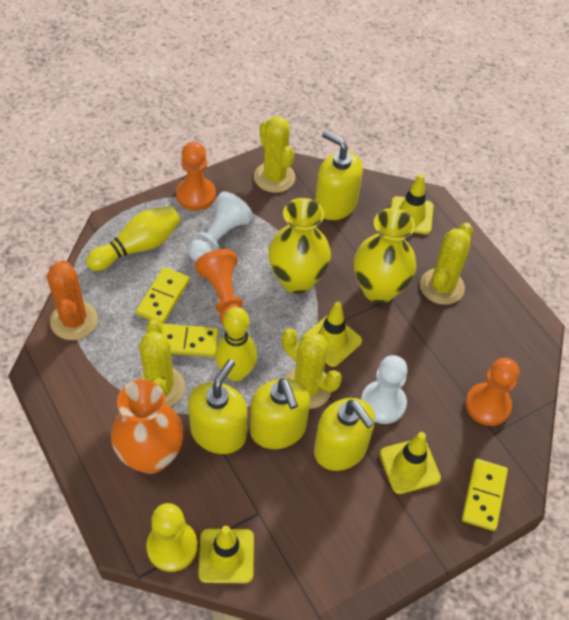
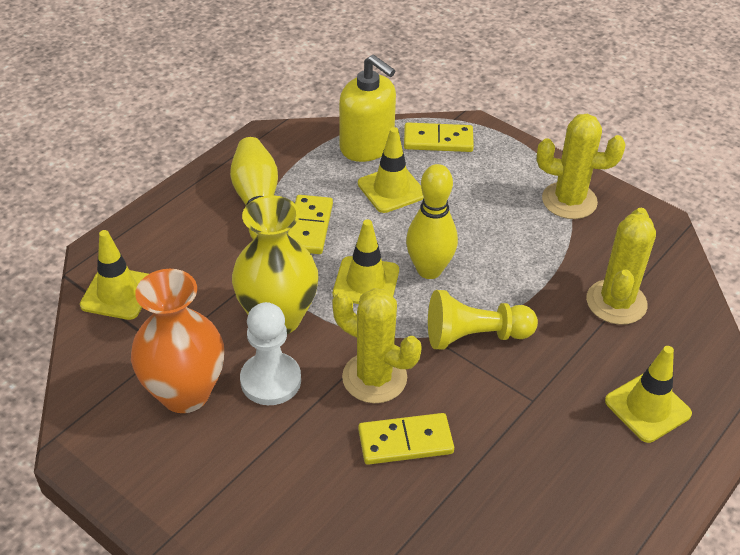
orange cactus: [47,260,98,340] = 1 -> none = 0
orange pawn: [176,142,216,210] [195,249,243,325] [465,358,519,426] = 3 -> none = 0
white pawn: [189,192,253,262] [361,355,408,424] = 2 -> [240,302,301,405] = 1
yellow cactus: [138,319,185,406] [254,116,295,193] [282,328,342,409] [420,223,473,305] = 4 -> [332,288,422,403] [537,114,625,219] [586,208,656,325] = 3
yellow soap dispenser: [188,359,247,454] [250,378,310,449] [314,398,375,471] [315,131,363,220] = 4 -> [339,55,396,162] = 1
yellow vase: [268,198,331,294] [354,208,417,303] = 2 -> [232,195,319,334] = 1

